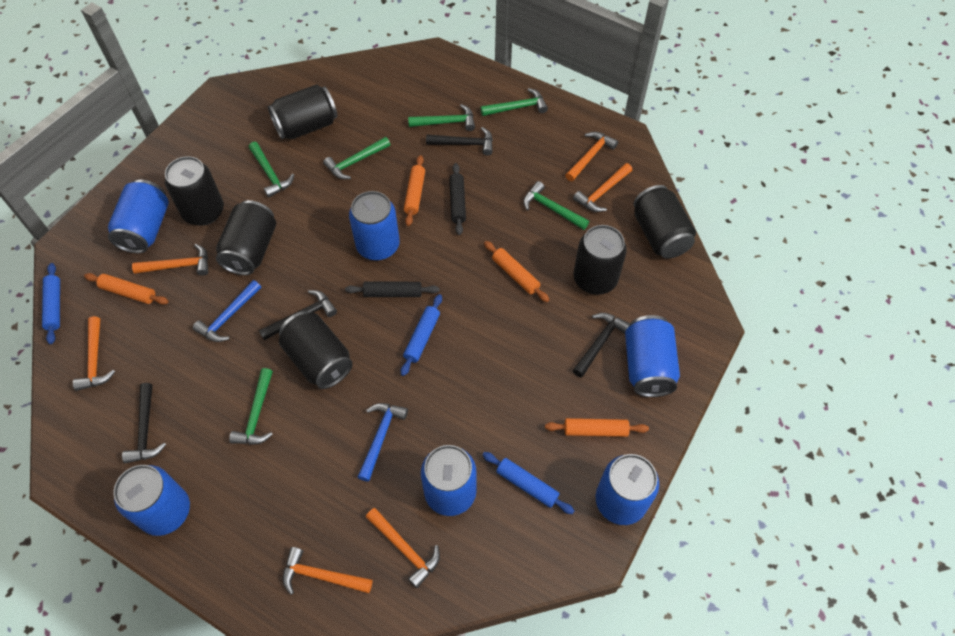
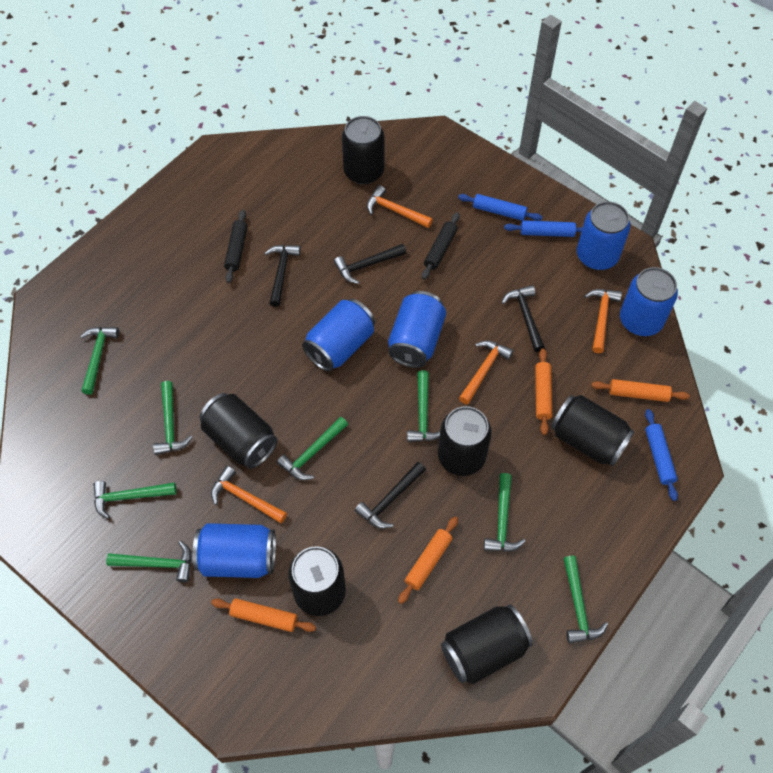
blue can: [108,180,169,253] [113,465,190,536] [349,191,400,260] [421,445,477,516] [596,454,659,525] [625,315,680,397] = 6 -> [193,523,276,578] [302,299,375,372] [388,291,446,368] [577,201,630,270] [620,267,678,336] = 5
blue hammer: [193,280,261,342] [358,403,408,482] = 2 -> none = 0
green hammer: [229,368,273,445] [249,142,294,198] [323,137,390,179] [408,104,475,131] [481,88,548,116] [523,181,589,230] = 6 -> [80,327,119,395] [93,481,176,519] [106,541,192,583] [153,381,193,455] [277,416,348,480] [407,370,440,442] [484,473,525,552] [563,556,608,643] = 8
orange hammer: [73,316,115,391] [132,244,208,276] [283,547,373,595] [366,508,440,588] [565,132,618,181] [573,163,632,212] = 6 -> [211,466,287,523] [367,185,433,228] [459,341,513,404] [585,289,622,353] = 4

